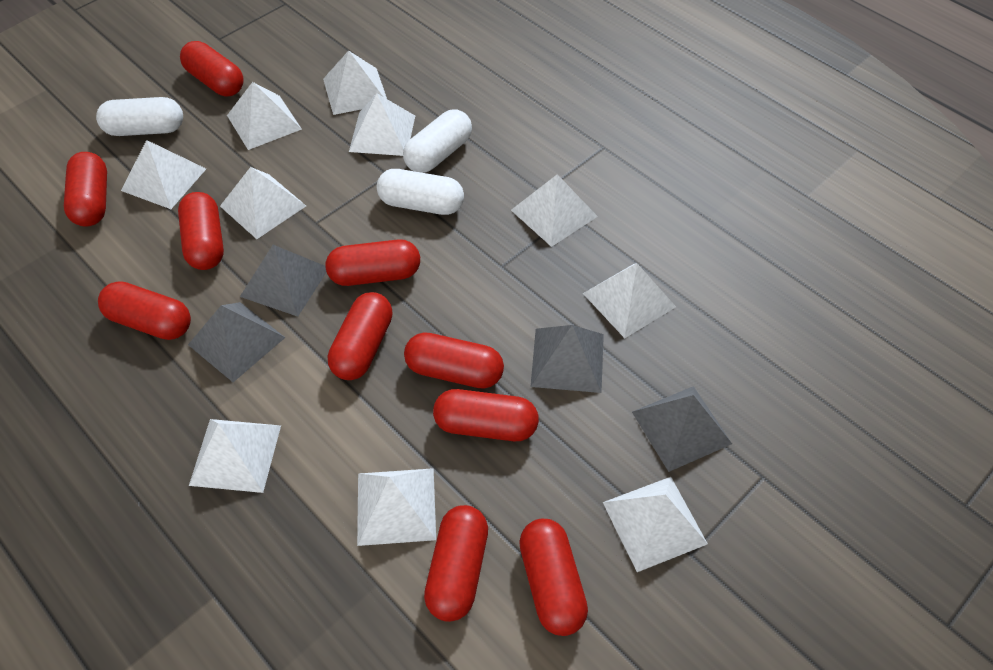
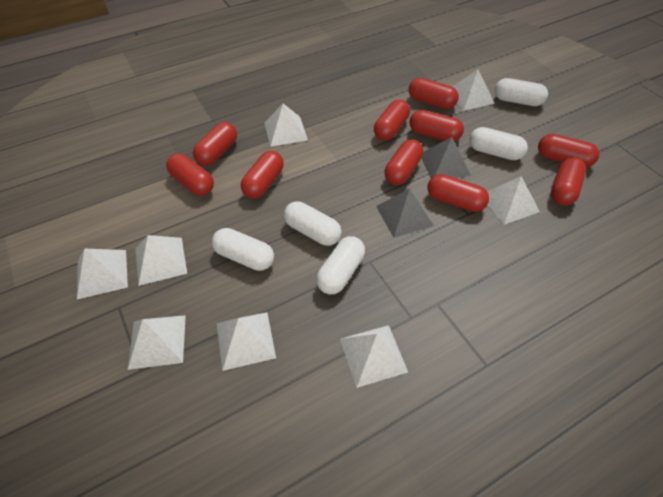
grey pyramid: [188,302,286,382] [240,245,326,317] [531,325,604,393] [632,386,732,472] = 4 -> [376,189,434,238] [422,137,471,178] = 2
white capsule: [96,97,183,136] [377,169,464,215] [403,109,472,173] = 3 -> [212,228,274,271] [284,201,342,246] [316,236,365,295] [469,127,528,160] [495,78,548,106] = 5
white pyramid: [121,140,206,209] [189,419,281,493] [220,167,306,239] [227,82,302,150] [323,51,387,115] [349,93,415,156] [357,468,436,546] [511,174,598,247] [583,263,676,338] [603,477,708,572] = 10 -> [77,249,128,299] [128,315,186,370] [135,235,187,286] [217,312,276,371] [264,104,308,147] [340,325,408,388] [452,69,495,111] [487,176,540,225] = 8

